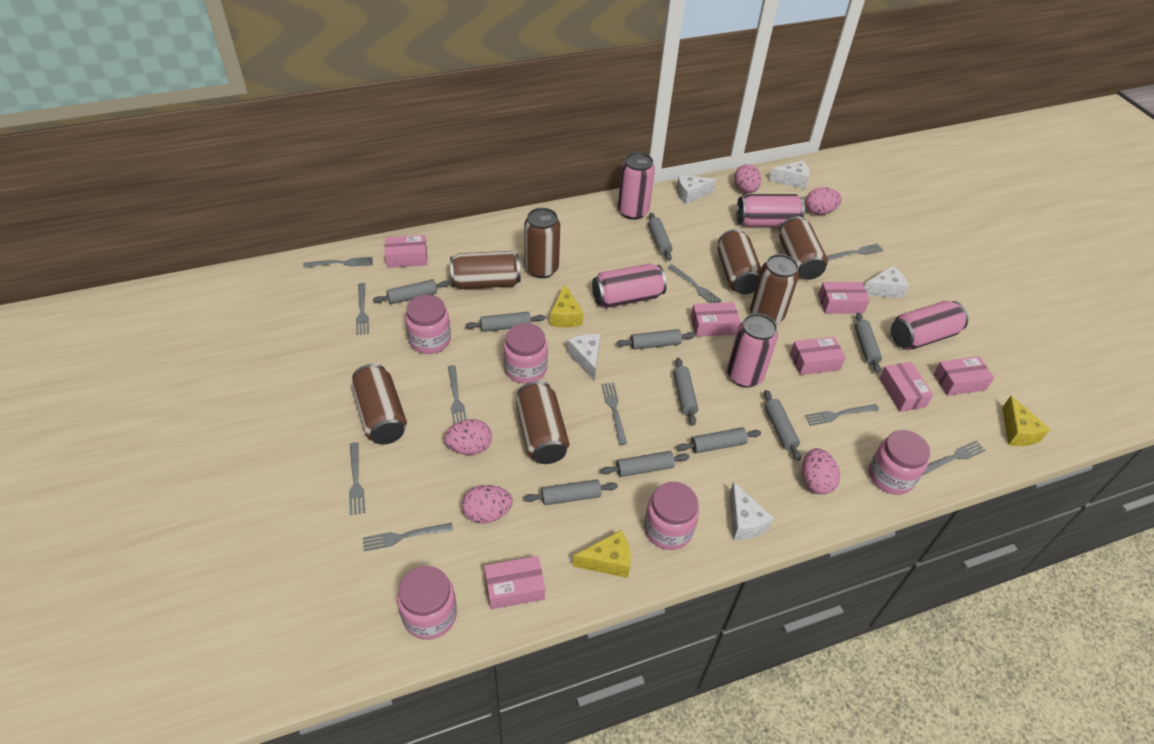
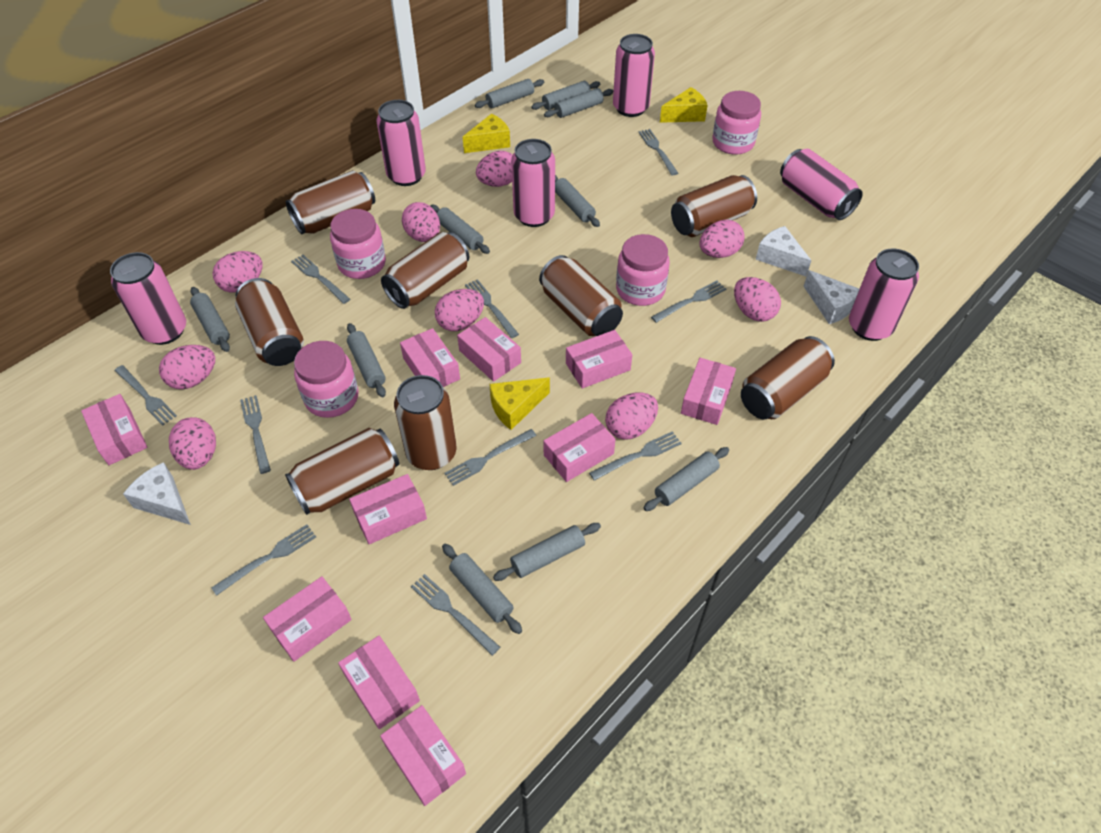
brown can: [351,364,407,444] [450,251,520,289] [516,381,570,464] [524,208,560,278] [717,229,761,294] [750,254,799,324] [779,216,828,280] = 7 -> [235,278,304,366] [285,428,399,515] [286,170,375,234] [381,232,469,309] [394,375,457,470] [539,255,623,336] [671,175,757,237] [741,336,835,419] = 8
pink box: [384,235,427,268] [484,556,545,609] [691,302,740,337] [790,337,846,375] [818,282,870,314] [879,362,933,412] [933,356,994,396] = 7 -> [81,394,148,465] [263,576,352,662] [338,636,420,729] [349,474,427,544] [380,705,466,806] [400,328,460,387] [457,317,521,382] [544,413,616,482] [566,330,632,389] [681,358,736,425] = 10
pink can: [592,263,667,308] [618,152,655,220] [727,313,778,387] [736,194,805,227] [891,301,968,350] = 5 -> [110,252,186,345] [376,100,426,186] [511,139,555,227] [613,34,655,117] [780,149,863,220] [849,249,919,341] = 6
pink egg: [444,419,492,455] [462,485,513,524] [734,164,761,193] [802,448,840,494] [805,187,842,215] = 5 -> [159,345,215,389] [169,417,216,470] [213,251,263,293] [402,202,440,242] [435,289,484,331] [476,151,513,187] [605,392,658,440] [699,220,745,258] [734,277,781,322] = 9
pink jar: [397,566,457,640] [405,295,451,354] [503,323,548,384] [644,482,699,550] [869,430,930,495] = 5 -> [294,341,359,418] [330,209,386,279] [616,234,670,306] [712,91,761,155] = 4
white cheese: [567,334,600,381] [677,175,717,204] [729,482,774,540] [769,160,810,189] [864,265,909,298] = 5 -> [123,462,191,525] [756,226,812,276] [804,270,859,324] = 3

